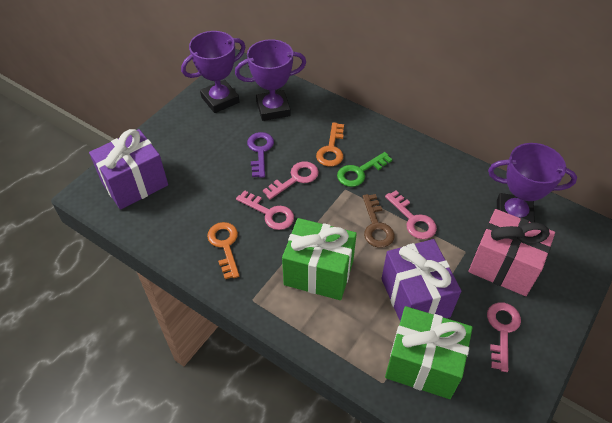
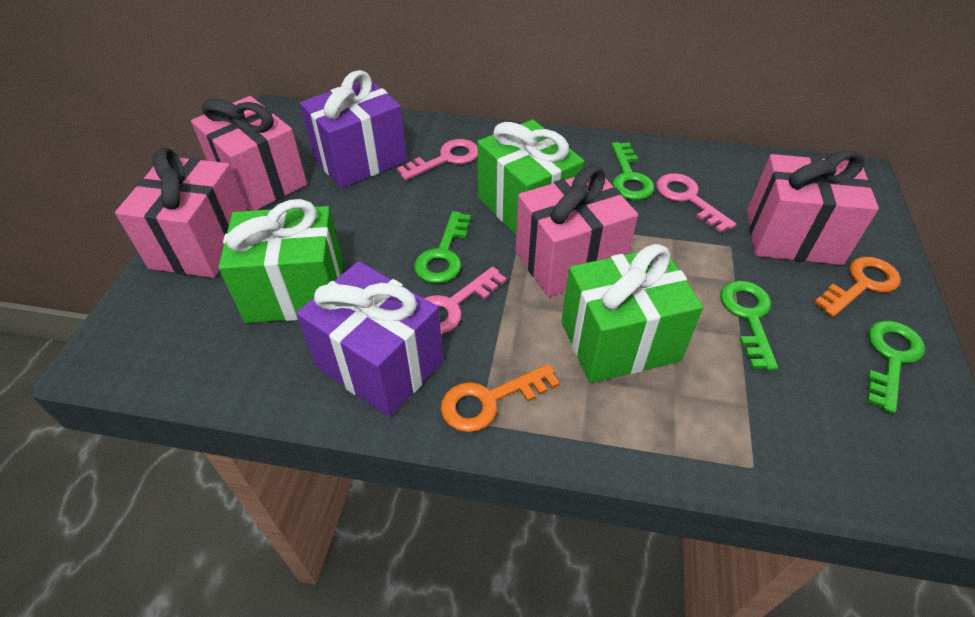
brown key: [363,194,395,248] = 1 -> none = 0
green gift: [282,218,357,300] [385,306,472,399] = 2 -> [218,199,343,323] [477,120,585,234] [561,244,703,383] = 3
green key: [337,152,392,187] = 1 -> [414,211,471,283] [611,142,654,200] [720,281,778,371] [867,321,925,414] = 4
pink gift: [468,209,555,296] = 1 -> [115,148,247,278] [191,96,307,211] [516,165,638,297] [747,150,879,265] = 4
pink key: [236,190,294,230] [263,161,319,200] [385,190,437,239] [487,302,521,372] = 4 -> [397,139,477,180] [424,267,507,335] [656,173,736,233] = 3
purple key: [247,132,274,178] = 1 -> none = 0
purple trophy: [181,31,246,113] [235,39,306,121] [488,143,577,223] = 3 -> none = 0

